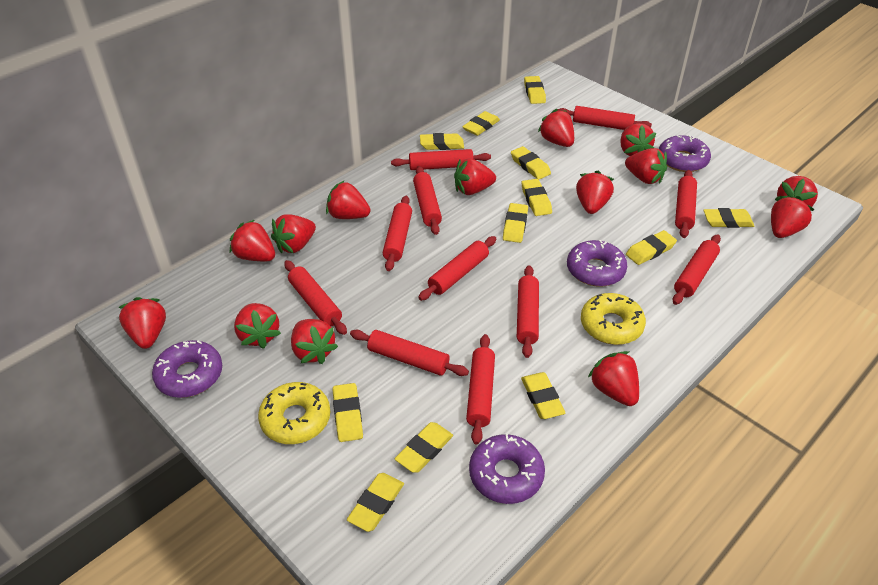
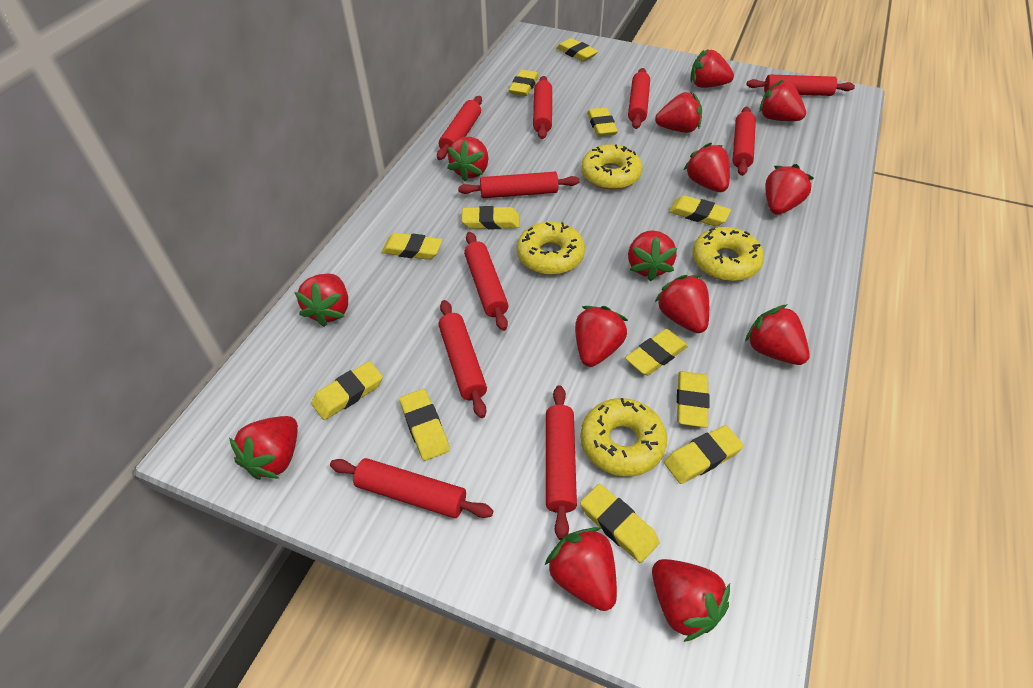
purple donut: [152,340,222,398] [469,434,545,504] [567,240,627,287] [659,135,711,172] = 4 -> none = 0
red rolling pin: [284,260,347,335] [350,330,469,376] [383,196,412,271] [391,149,491,170] [413,166,442,235] [418,236,496,301] [466,334,495,445] [517,265,539,358] [557,106,652,130] [673,234,721,305] [675,170,697,238] = 11 -> [330,458,493,518] [437,96,482,160] [438,300,487,418] [458,172,580,198] [464,232,508,331] [533,76,552,139] [546,385,577,540] [628,68,650,129] [732,107,756,176] [746,74,855,96] = 10
yellow donut: [258,382,331,444] [581,293,646,345] = 2 -> [517,221,585,275] [580,398,667,477] [581,144,642,190] [692,227,764,281] = 4

